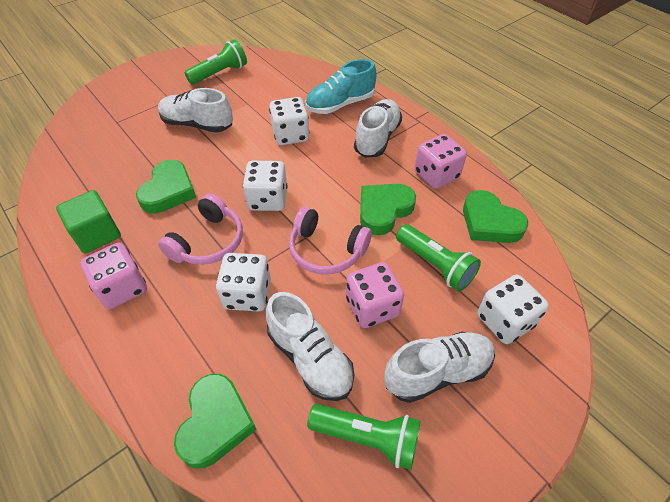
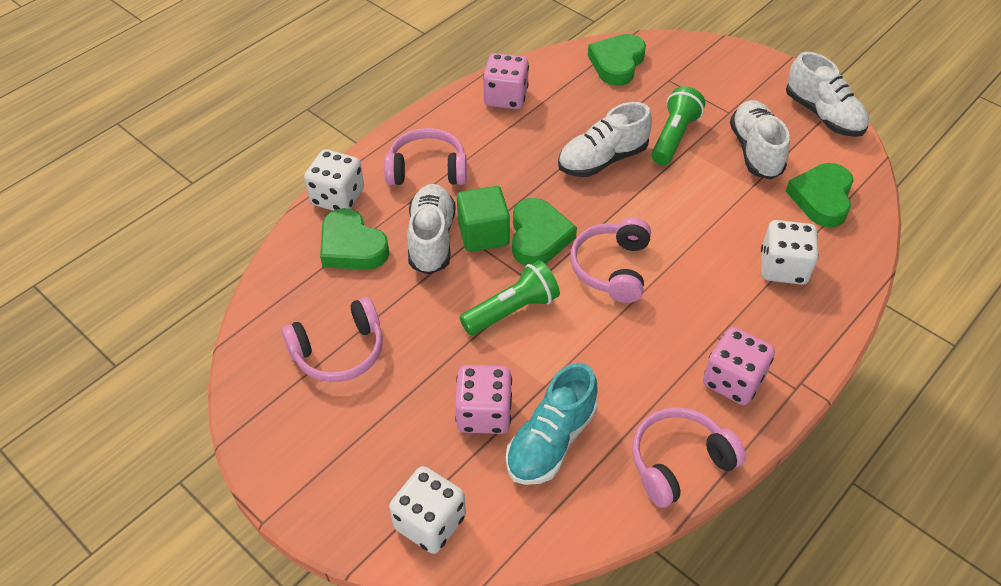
green flashlight: [184,39,247,85] [307,404,420,470] [396,224,481,291] = 3 -> [460,260,560,335] [651,86,705,165] = 2
pink headphones: [158,193,243,265] [289,207,372,275] = 2 -> [282,297,383,382] [384,128,467,185] [570,218,651,303] [632,407,746,508] = 4
white dice: [216,253,271,312] [243,161,287,211] [269,97,309,145] [477,275,549,344] = 4 -> [304,149,364,211] [389,466,466,554] [761,220,819,285] = 3

